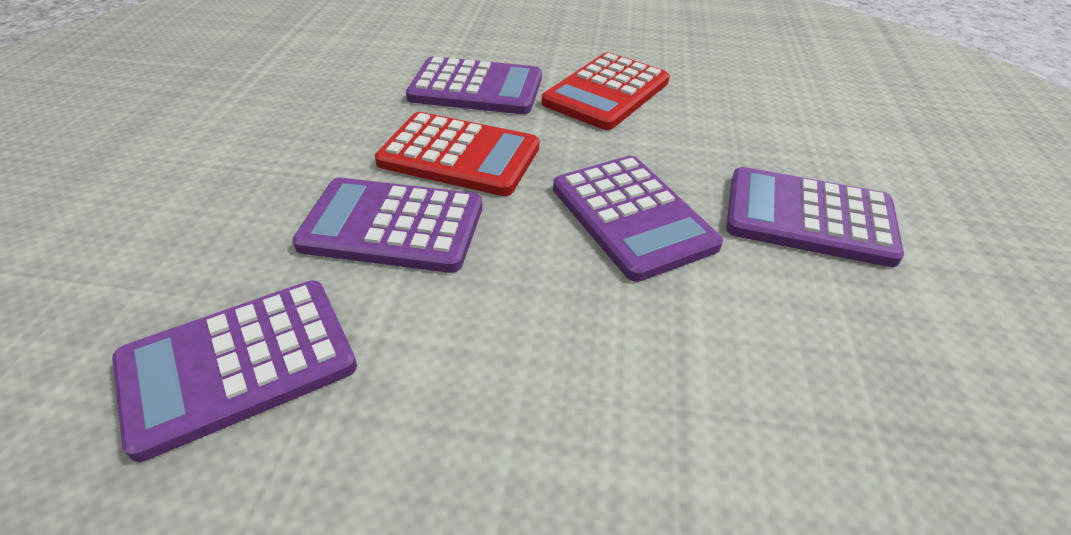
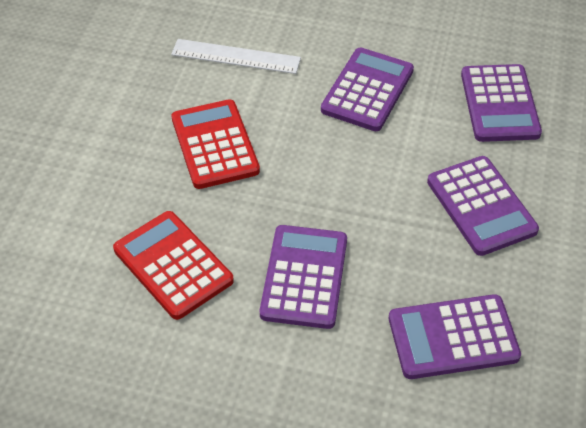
white ruler: none = 0 -> [171,39,301,74] = 1

